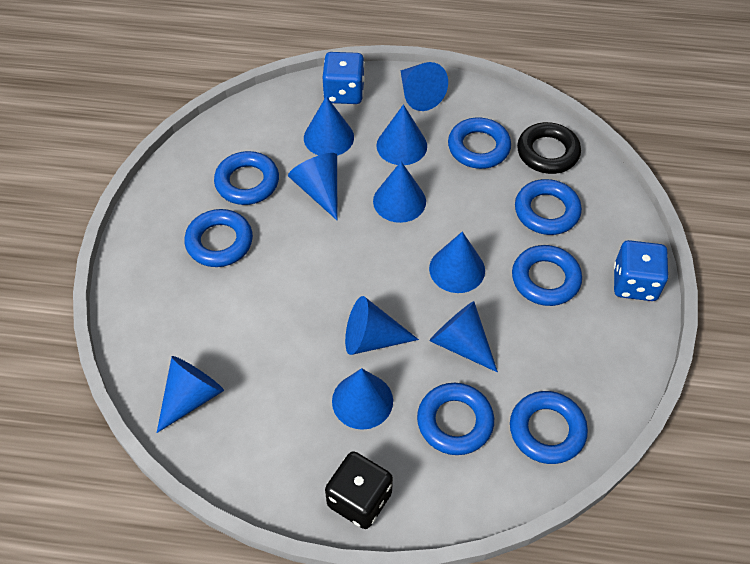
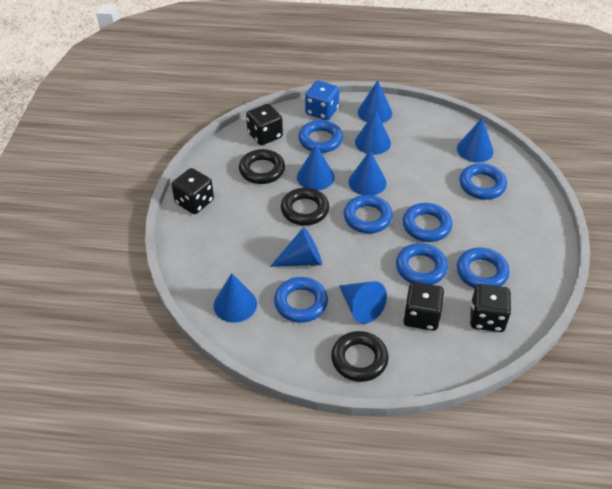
black dice: [325,451,393,529] = 1 -> [172,168,214,214] [246,104,283,145] [403,282,444,331] [470,284,511,332] = 4
black ring: [517,122,581,174] = 1 -> [239,149,285,184] [281,188,329,226] [331,331,389,382] = 3
blue cone: [157,356,224,433] [288,153,337,220] [304,96,354,156] [332,368,393,430] [345,296,419,355] [373,162,426,223] [376,104,427,165] [401,62,448,111] [429,231,485,293] [429,301,498,372] = 10 -> [213,273,257,323] [270,227,322,267] [297,145,334,190] [339,281,387,324] [349,150,386,195] [355,110,391,155] [358,80,392,123] [457,117,494,163] = 8
blue dice: [323,52,365,104] [614,240,669,301] = 2 -> [305,81,340,120] = 1

